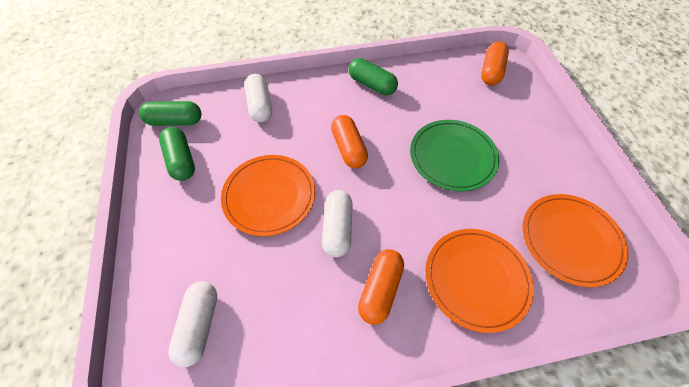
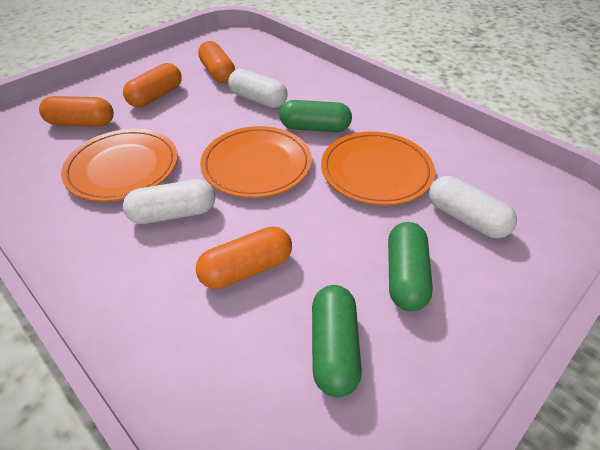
green plate: [410,120,499,191] = 1 -> none = 0
orange capsule: [331,115,368,168] [358,249,404,325] [481,41,509,85] = 3 -> [39,96,114,127] [123,63,182,107] [196,227,292,289] [198,41,235,83] = 4

